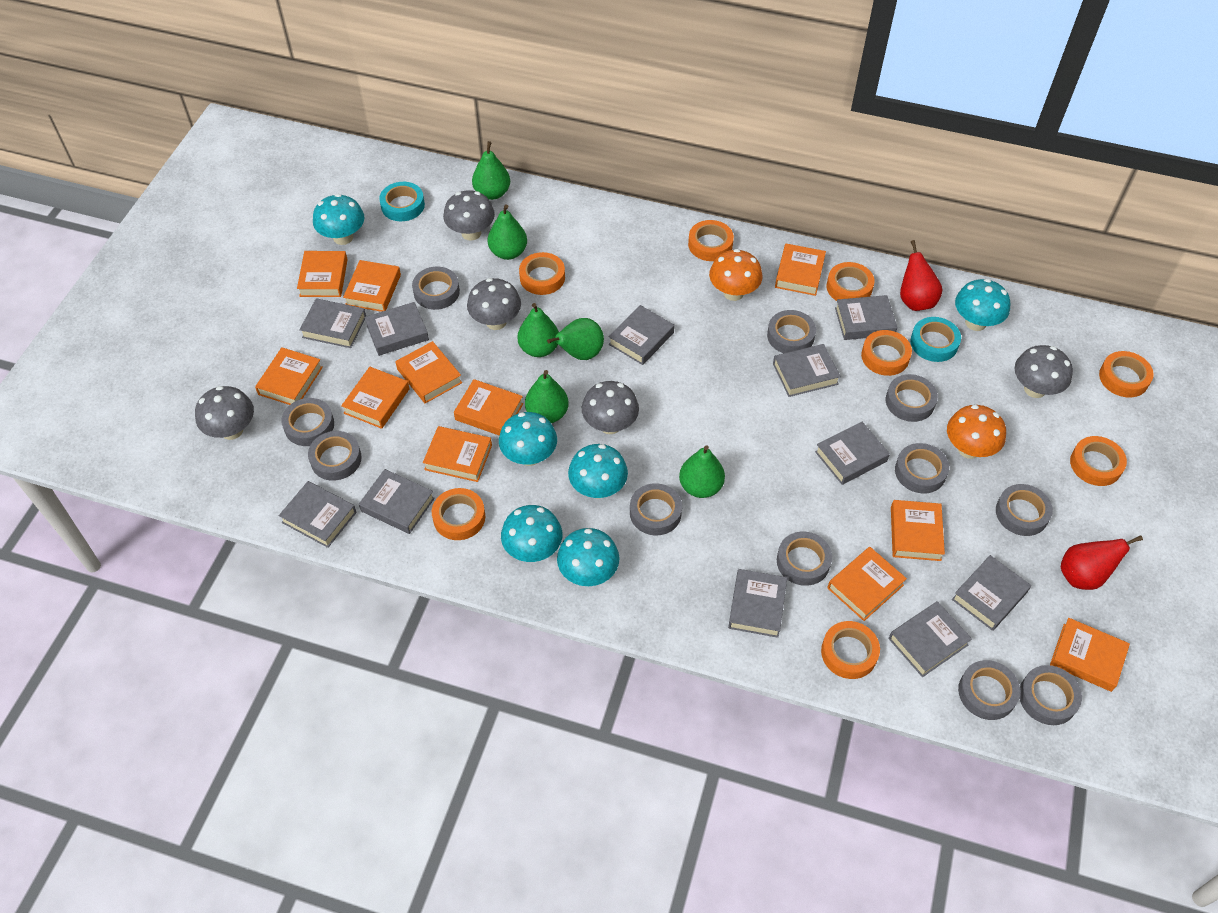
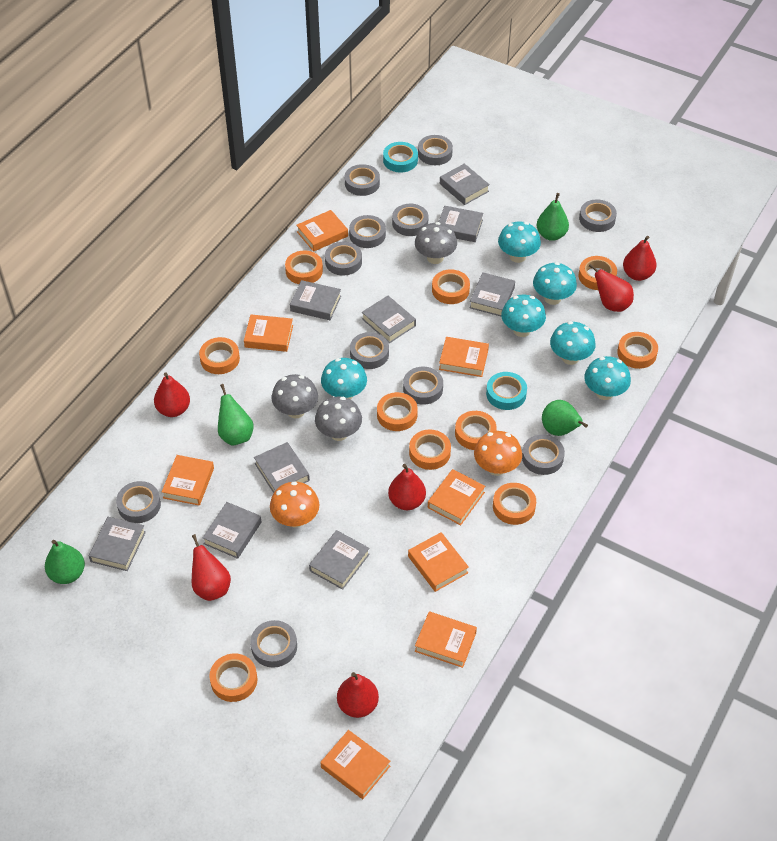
green pear: [472,141,510,200] [487,204,527,260] [517,303,559,357] [525,370,569,423] [547,318,604,360] [679,445,725,498] = 6 -> [45,540,85,584] [218,384,254,446] [537,193,569,241] [542,400,588,436] = 4
grey book: [279,481,357,548] [299,298,366,348] [359,469,435,534] [364,302,429,356] [609,305,674,365] [728,569,787,638] [773,344,841,397] [815,422,890,485] [835,295,898,340] [889,601,972,677] [952,555,1031,631] = 11 -> [89,517,146,571] [203,502,261,559] [254,442,310,493] [290,280,341,320] [309,530,370,590] [362,296,416,343] [439,206,483,242] [440,163,490,205] [469,272,515,316] = 9
grey mushroom: [195,386,254,440] [443,190,495,241] [467,278,521,330] [582,381,639,434] [1015,345,1073,398] = 5 -> [272,374,318,418] [315,397,362,441] [415,222,457,264] = 3
orange book: [255,347,323,405] [297,251,348,297] [341,367,409,429] [343,260,401,312] [395,341,462,403] [423,426,492,482] [454,379,523,436] [775,244,826,296] [827,547,907,621] [891,500,945,561] [1050,618,1130,692] = 11 -> [162,455,214,506] [244,314,293,352] [296,210,348,252] [320,730,390,799] [408,532,469,592] [415,612,477,668] [428,469,485,525] [439,337,489,377] = 8
orange tape: [432,488,485,540] [519,252,565,295] [688,220,734,261] [821,621,880,679] [826,262,875,301] [861,330,912,376] [1070,436,1127,486] [1099,351,1154,398] = 8 -> [199,337,240,374] [209,654,257,702] [285,250,323,284] [377,392,418,431] [409,429,451,470] [432,269,470,304] [455,411,497,450] [493,483,536,525] [578,256,617,290] [617,332,658,369] = 10
red pear: [900,240,942,311] [1061,535,1143,590] = 2 -> [154,372,190,417] [192,534,231,601] [337,672,379,718] [388,464,426,510] [589,264,634,312] [623,236,657,281] = 6

